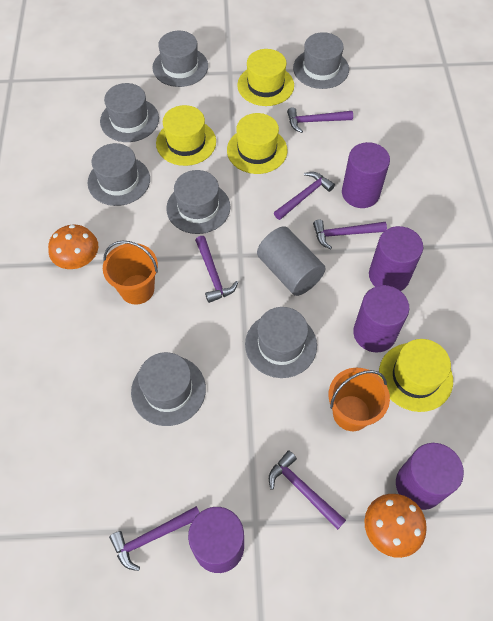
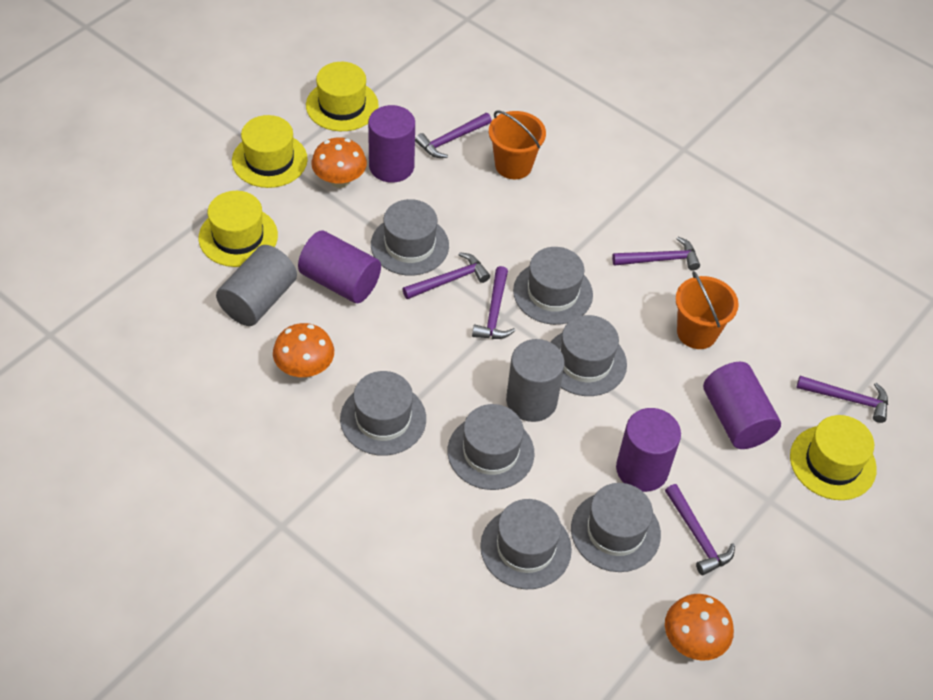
grey cylinder: [257,226,326,296] = 1 -> [216,245,297,326] [506,339,565,422] = 2
orange mushroom: [48,224,98,269] [364,494,427,558] = 2 -> [273,323,334,377] [311,137,367,188] [665,594,734,661] = 3
purple cylinder: [188,507,244,573] [342,142,390,208] [353,285,409,353] [369,226,423,291] [396,443,464,510] = 5 -> [298,230,381,303] [368,105,415,182] [616,408,681,492] [703,362,781,449] = 4

